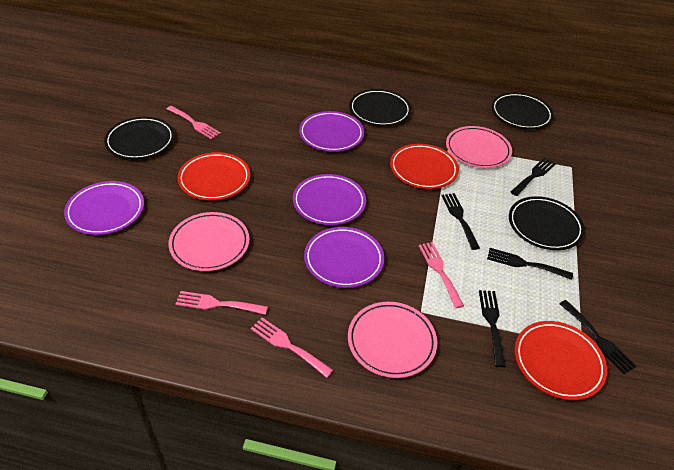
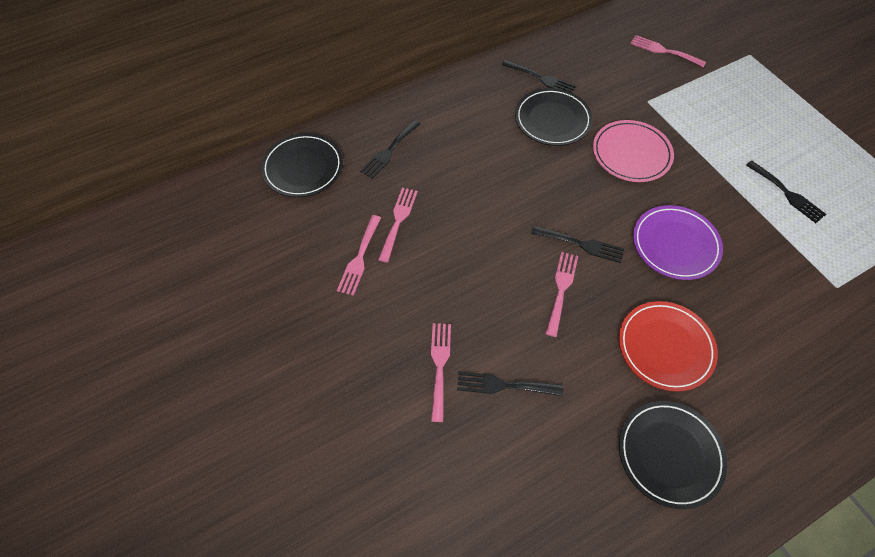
black plate: [104,117,174,159] [349,89,411,126] [492,92,554,129] [509,196,585,250] = 4 -> [261,133,343,197] [515,88,593,146] [619,401,727,509] = 3
pink fork: [167,106,221,139] [175,291,268,315] [251,317,333,378] [419,242,464,308] = 4 -> [337,215,381,296] [378,188,418,263] [431,323,451,422] [545,252,578,337] [630,35,706,67] = 5
pink plate: [168,212,249,271] [348,302,437,378] [446,126,512,168] = 3 -> [593,120,674,182] = 1
purple plate: [64,181,144,235] [293,174,366,225] [299,111,364,152] [304,227,384,288] = 4 -> [633,205,723,280] = 1
red plate: [177,152,250,201] [390,144,459,189] [514,321,607,400] = 3 -> [619,301,718,392] = 1

